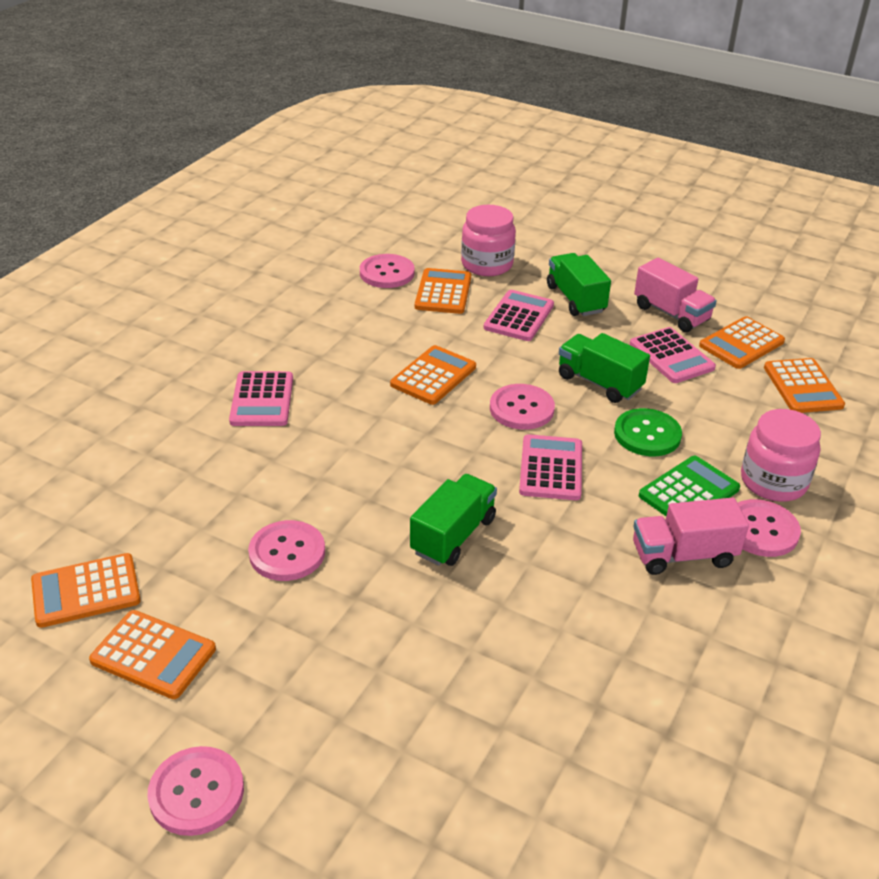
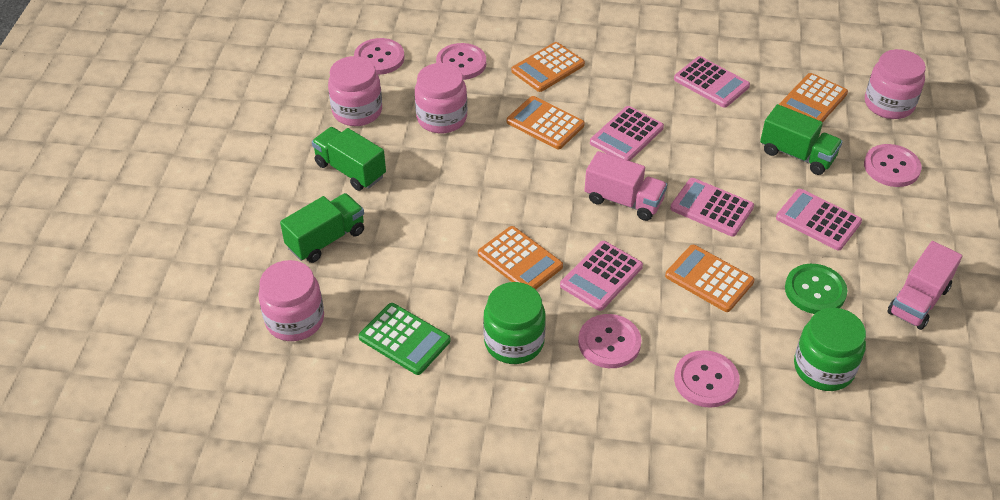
green jar: none = 0 -> [483,282,546,364] [794,308,866,391] = 2
orange calculator: [31,553,141,628] [89,610,216,699] [390,345,476,405] [415,268,471,314] [699,316,785,369] [764,358,845,413] = 6 -> [478,226,563,290] [507,96,585,149] [511,42,585,92] [665,245,755,312] [779,73,848,122] = 5
pink calculator: [229,371,293,426] [484,290,554,341] [519,434,582,500] [630,327,716,383] = 4 -> [560,241,643,311] [590,106,664,161] [670,178,754,236] [674,56,750,108] [776,189,862,250] = 5
pink jar: [461,205,516,276] [741,409,821,502] = 2 -> [258,260,324,341] [328,56,382,126] [415,63,467,133] [865,49,926,119] = 4

